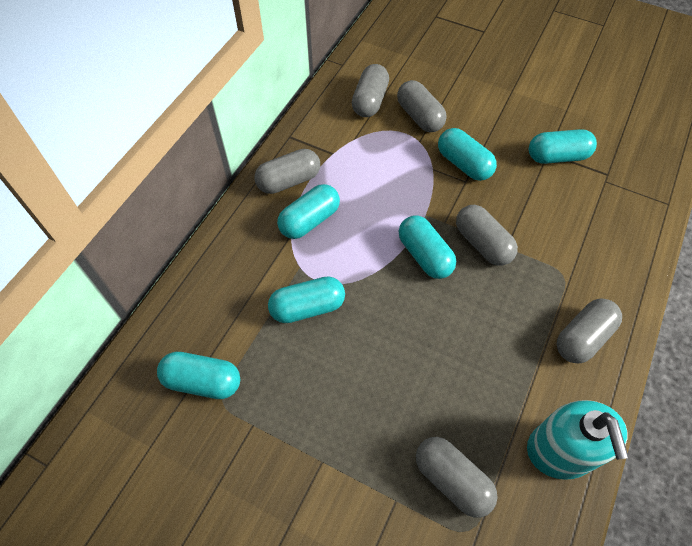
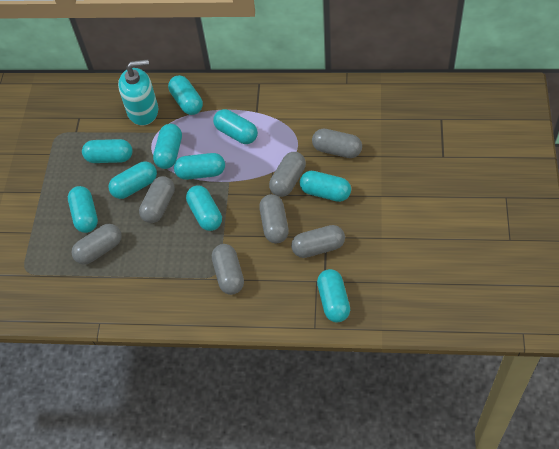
grey capsule: [254,149,320,194] [352,64,389,117] [397,80,447,132] [416,437,498,518] [456,205,518,266] [557,298,622,363] = 6 -> [72,224,122,265] [139,176,175,223] [212,244,244,295] [259,194,289,243] [269,152,306,197] [291,225,345,258] [312,129,362,158] = 7
turquoise capsule: [157,352,240,399] [268,276,345,323] [277,184,340,239] [399,215,456,279] [438,128,497,181] [529,129,597,164] = 6 -> [68,186,98,233] [82,139,133,163] [109,161,157,199] [153,124,182,169] [168,75,203,115] [174,153,225,180] [186,185,222,231] [213,109,258,144] [300,171,351,202] [317,269,350,322] = 10

